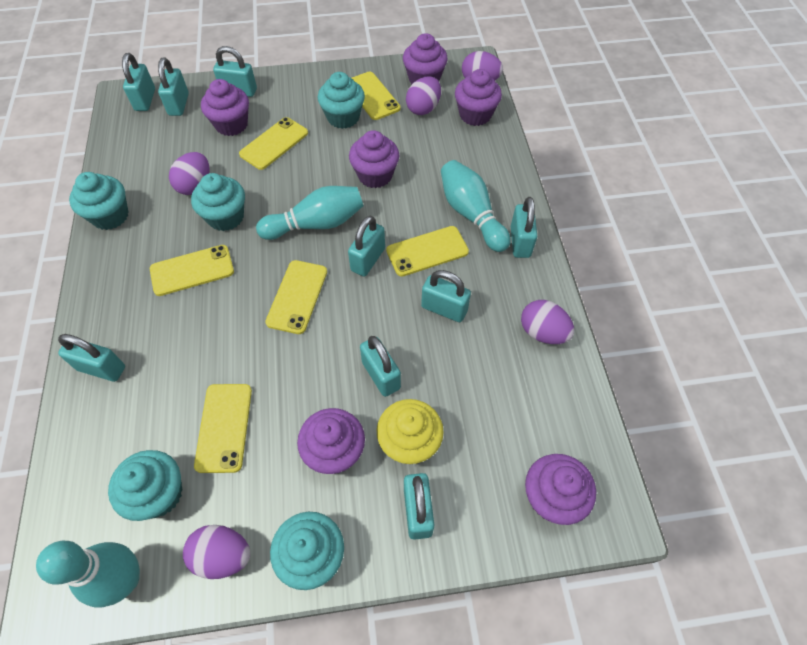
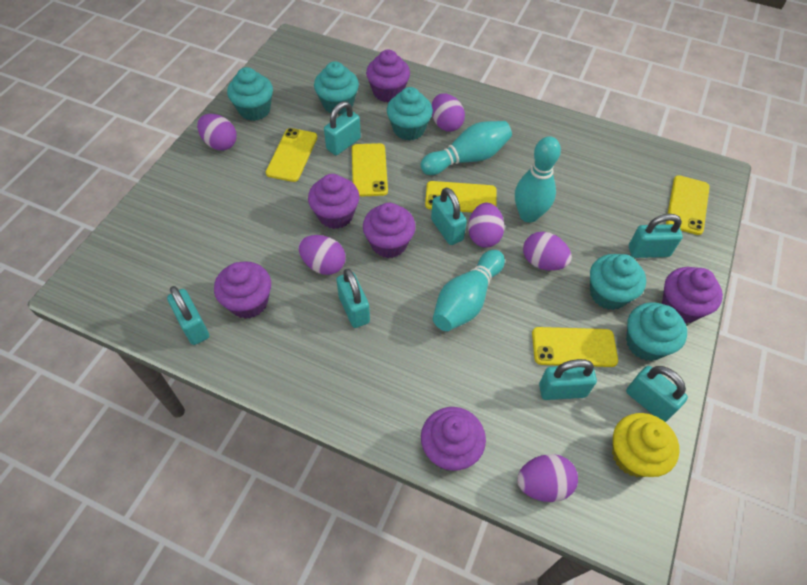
purple egg: [169,152,209,195] [183,525,250,579] [406,76,441,115] [462,51,503,80] [521,300,574,344] = 5 -> [197,114,237,150] [299,235,346,275] [432,93,465,132] [468,203,504,248] [517,454,578,502] [523,232,572,271] = 6
turquoise padlock: [58,334,125,382] [122,53,155,111] [158,57,189,116] [213,46,257,97] [348,216,385,276] [360,336,401,397] [404,473,434,540] [421,270,471,322] [511,197,537,258] = 9 -> [167,286,209,345] [324,101,361,155] [336,269,370,328] [431,187,467,245] [539,359,597,400] [626,366,688,422] [629,214,683,258] = 7
yellow phone: [150,245,234,296] [194,384,252,473] [239,117,308,170] [265,260,327,334] [352,72,401,120] [386,226,469,277] = 6 -> [266,128,317,182] [352,143,388,197] [425,181,497,212] [532,327,618,367] [666,175,710,235] = 5

